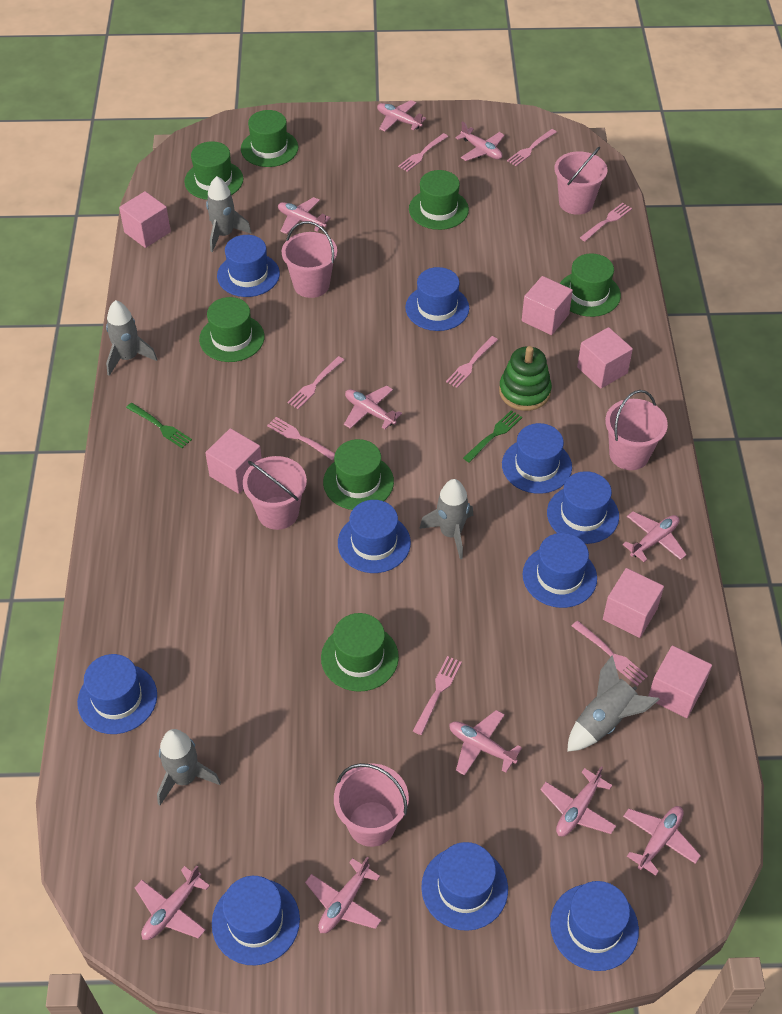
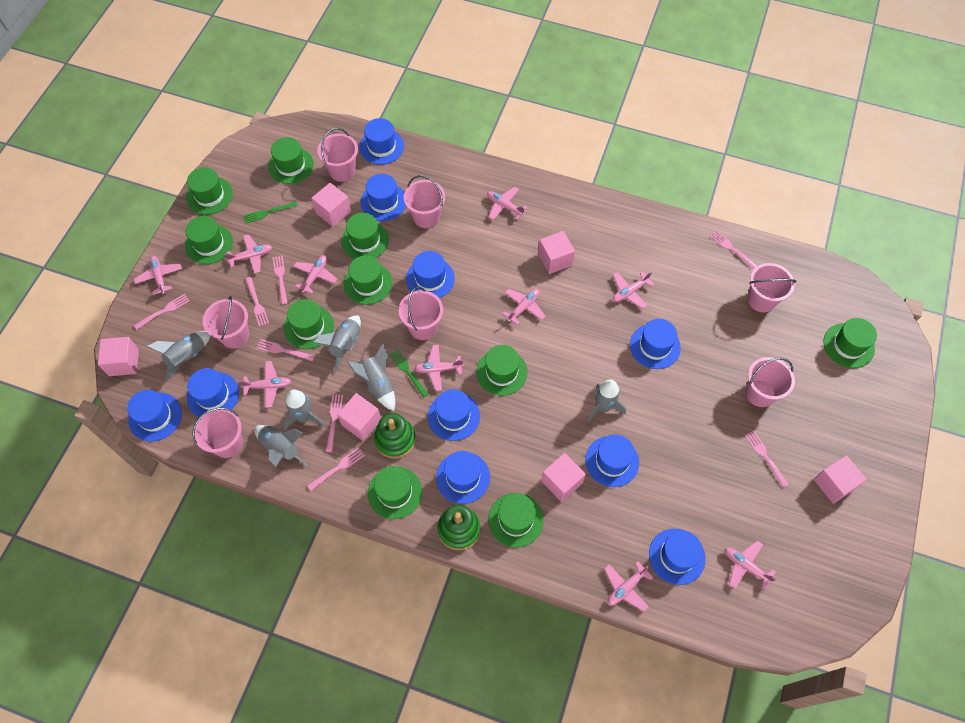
green hat: [184,141,243,200] [199,297,264,362] [241,110,298,167] [321,613,399,692] [323,439,394,510] [409,170,469,230] [560,253,621,317] = 7 -> [185,216,233,264] [186,167,233,215] [268,137,314,184] [284,299,334,349] [341,213,389,259] [344,255,392,305] [368,466,422,519] [476,345,528,396] [488,493,544,547] [823,318,877,368] = 10
green stacking toy: [499,346,552,411] = 1 -> [374,413,416,458] [437,505,481,550] = 2
grey rocket: [106,300,157,376] [157,729,221,805] [206,176,252,252] [419,479,473,559] [567,656,660,752] = 5 -> [146,331,210,381] [255,425,308,468] [283,390,325,431] [313,315,361,372] [347,344,395,411] [587,379,626,423] = 6
pink bucket: [243,456,307,530] [282,221,337,298] [334,763,409,847] [554,147,607,215] [605,390,668,470] = 5 -> [192,408,243,458] [203,296,249,349] [317,128,358,182] [399,287,443,340] [404,175,445,228] [745,357,795,407] [747,263,796,312] = 7

